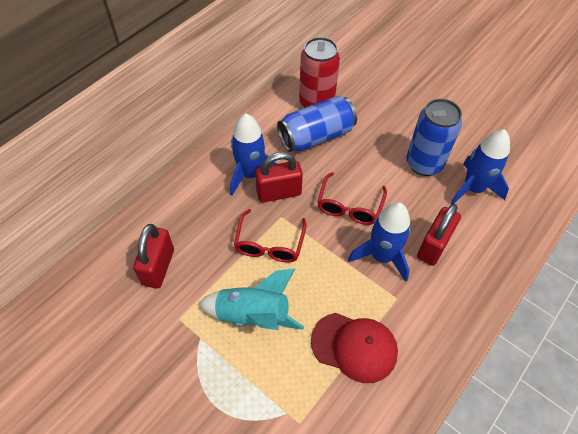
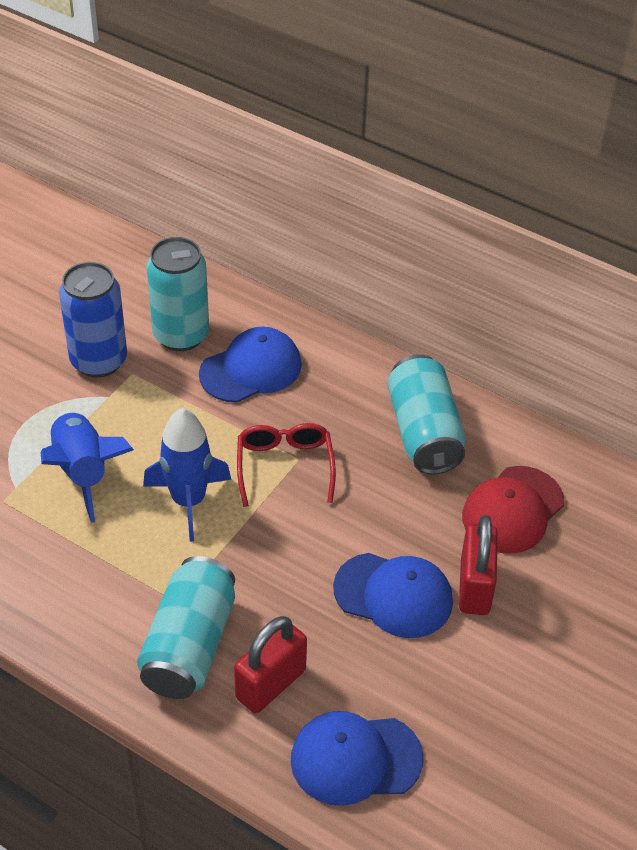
blue can: [277,96,357,152] [406,99,462,176] = 2 -> [59,262,127,378] = 1
blue cap: none = 0 -> [199,327,302,403] [291,711,423,806] [333,553,453,638] = 3
blue rocket: [230,113,277,196] [348,202,411,282] [450,129,510,204] = 3 -> [40,410,134,523] [143,408,231,542] = 2
red can: [299,37,340,108] = 1 -> none = 0
red glasses: [234,209,307,263] [317,172,387,225] = 2 -> [237,423,336,507] = 1
red padlock: [133,224,174,289] [255,152,303,203] [417,204,461,266] = 3 -> [234,616,307,713] [459,515,498,615] = 2
turquoise can: none = 0 -> [137,556,235,699] [146,237,209,351] [387,354,466,474] = 3
turquoise rocket: [198,268,304,330] = 1 -> none = 0

